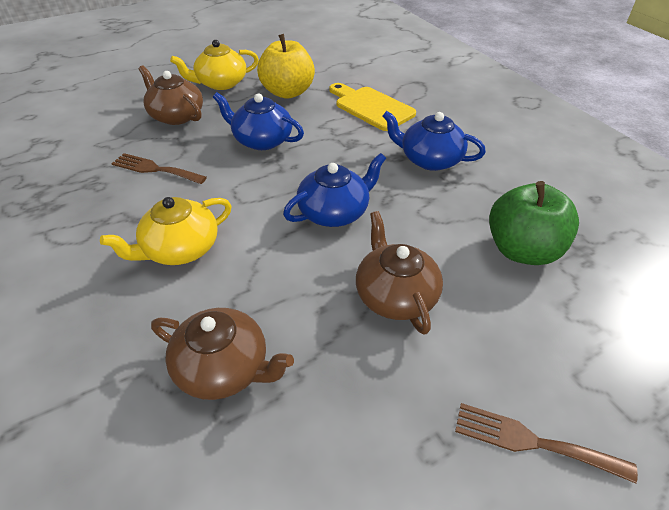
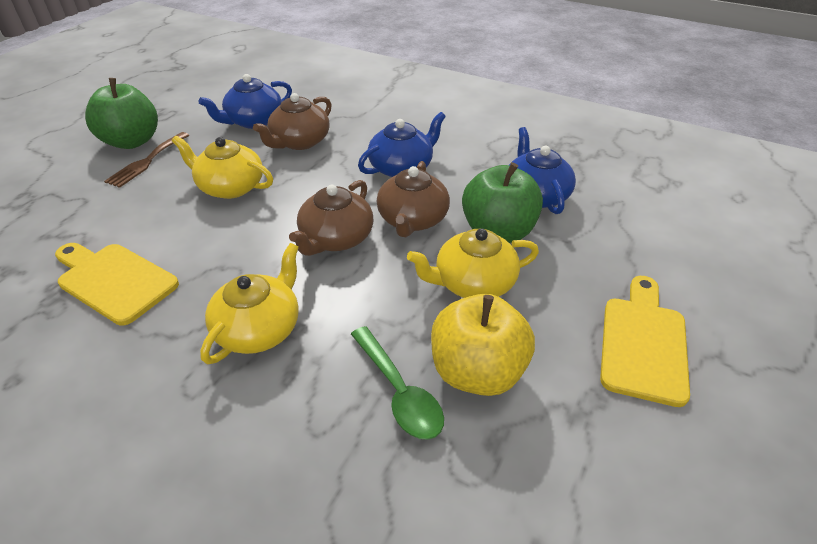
brown fork: [111,153,207,184] [455,403,638,483] = 2 -> [104,132,189,188] = 1
green apple: [489,181,579,265] = 1 -> [85,78,158,149] [462,162,543,243] = 2
green spoon: none = 0 -> [351,326,444,440] = 1
yellow cutting board: [329,83,416,131] = 1 -> [55,243,179,325] [600,276,690,407] = 2
yellow teapot: [100,197,232,265] [170,40,259,90] = 2 -> [172,136,273,199] [200,243,299,364] [407,228,539,298] = 3

